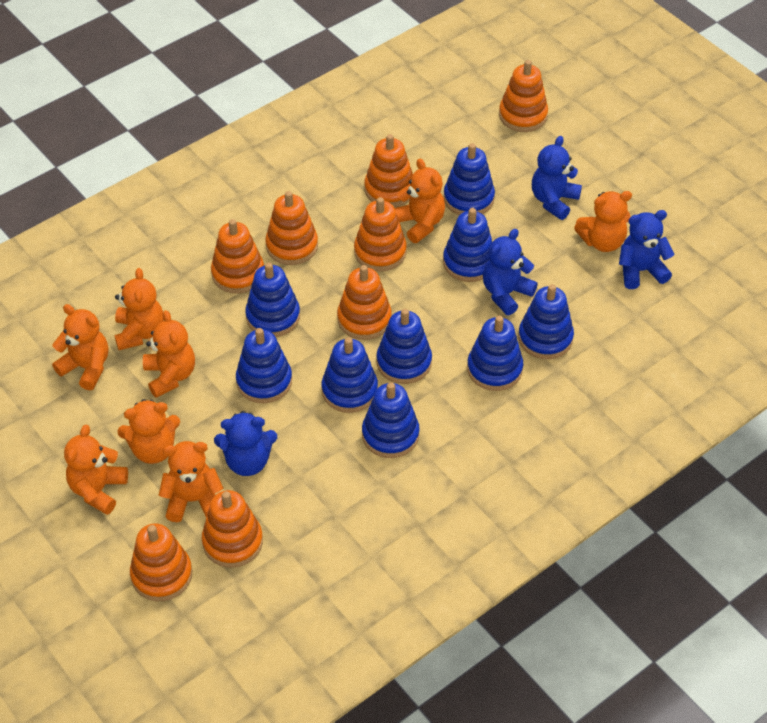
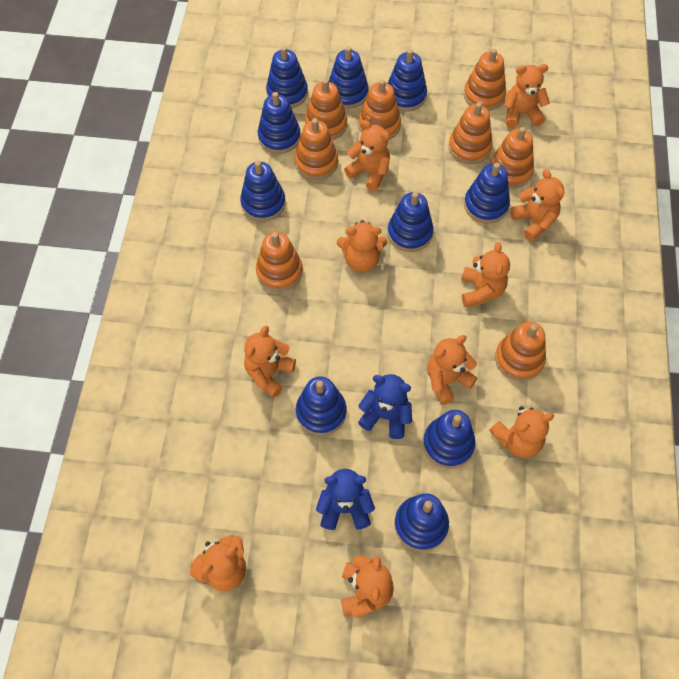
blue stacking toy: [236,328,292,403] [245,262,300,337] [322,337,378,413] [362,382,420,458] [376,309,432,384] [443,143,495,215] [443,208,492,282] [467,316,523,391] [518,284,574,359] = 9 -> [240,161,285,222] [258,92,301,154] [266,46,308,108] [296,377,347,436] [329,46,369,109] [387,192,434,252] [388,49,427,112] [395,493,449,551] [423,410,476,469] [464,163,510,224] = 10
blue teddy bear: [214,411,277,476] [483,229,538,315] [532,136,582,220] [619,210,675,289] = 4 -> [316,469,375,530] [358,374,412,439] = 2
orange teddy bear: [52,304,108,391] [64,425,128,515] [114,268,164,350] [117,399,180,464] [143,310,195,398] [158,441,223,522] [395,159,445,243] [574,191,632,252] = 8 -> [190,535,246,591] [244,325,296,398] [337,220,387,272] [341,555,394,618] [344,120,390,191] [427,335,478,405] [461,242,510,307] [489,406,554,458] [504,64,550,128] [510,169,564,241] = 10

